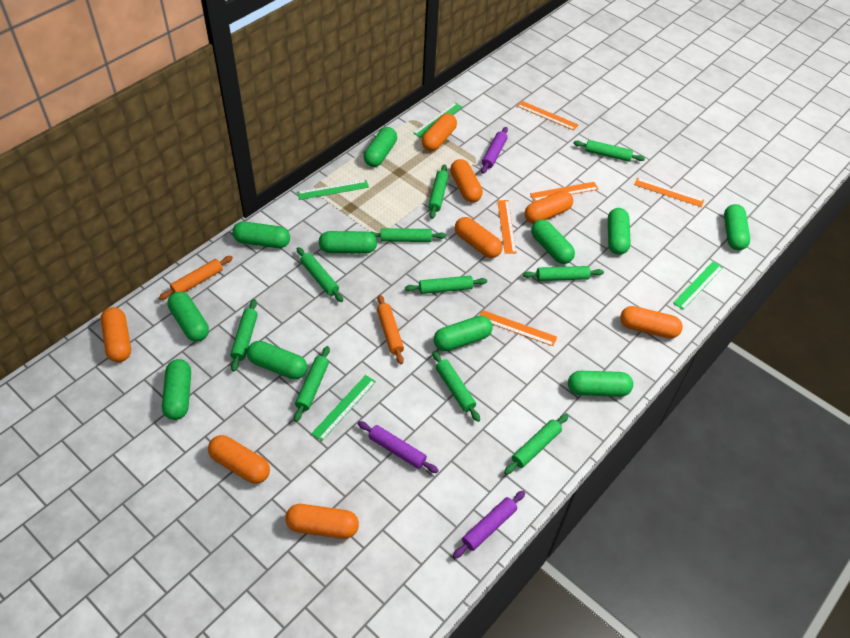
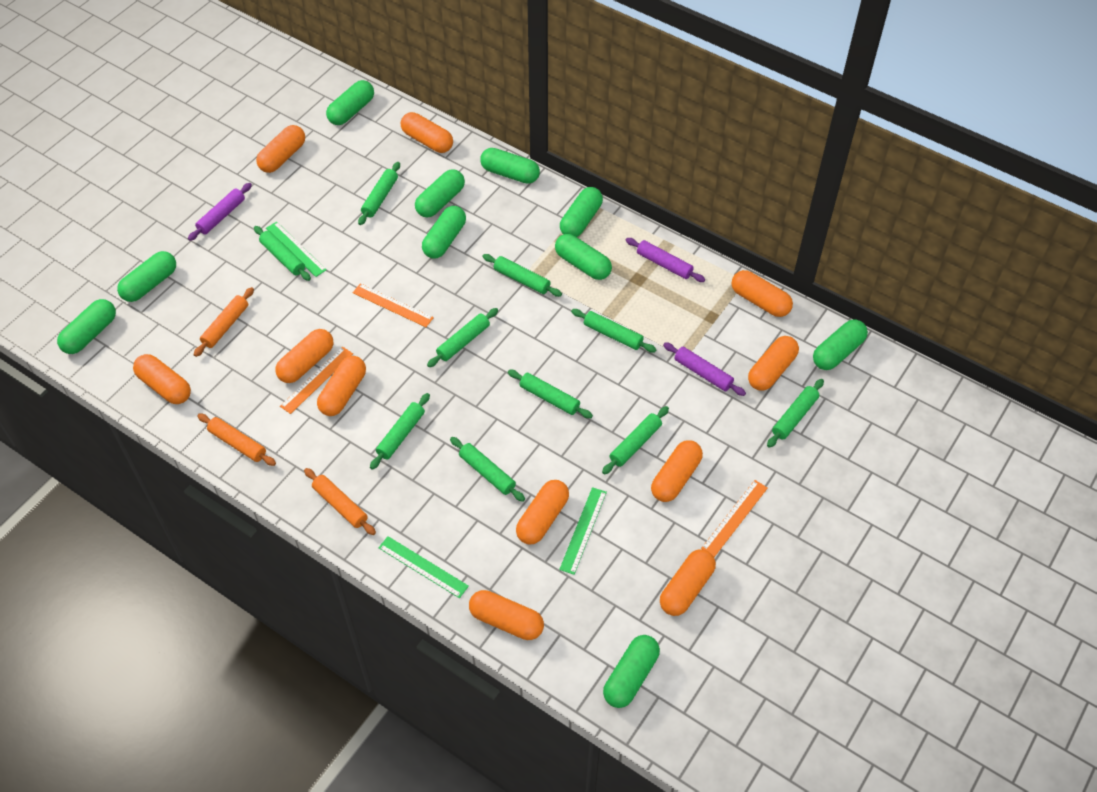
green capsule: [162,359,191,420] [168,292,209,342] [232,222,290,248] [247,341,307,379] [319,231,377,254] [364,127,397,167] [434,316,492,351] [531,219,575,264] [568,371,633,397] [608,208,631,255] [724,204,750,250] = 11 -> [57,299,116,354] [117,251,176,302] [326,80,374,125] [415,169,465,218] [422,206,466,258] [480,148,540,184] [555,234,612,280] [560,187,603,237] [603,635,660,708] [813,319,868,370] = 10
green ruler: [297,180,369,200] [311,375,376,441] [413,103,462,138] [673,262,723,310] = 4 -> [266,221,327,277] [378,536,469,598] [559,487,607,575] = 3
orange capsule: [100,307,131,362] [208,435,270,484] [285,504,359,539] [422,113,457,151] [450,159,483,202] [455,217,502,258] [525,191,573,224] [620,306,683,339] = 8 -> [133,354,191,404] [256,125,305,173] [275,329,333,383] [317,356,366,416] [401,112,453,153] [469,590,544,640] [516,480,569,544] [651,440,703,502] [660,549,716,616] [732,270,793,317] [748,336,799,391] = 11
orange rolling pin: [159,256,233,300] [377,295,404,364] = 2 -> [194,287,254,357] [197,414,276,466] [304,468,376,535] = 3
orange ruler: [480,310,557,346] [497,200,516,254] [517,101,578,130] [530,182,599,201] [634,178,704,207] = 5 -> [280,347,353,414] [353,283,434,327] [701,480,768,557] = 3

